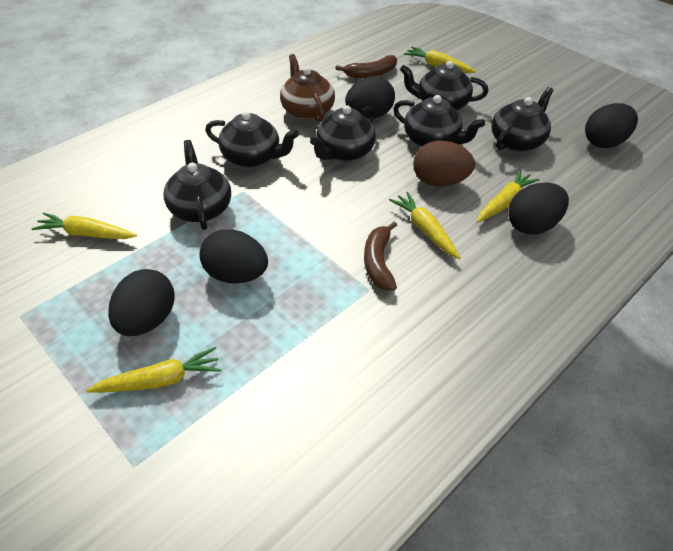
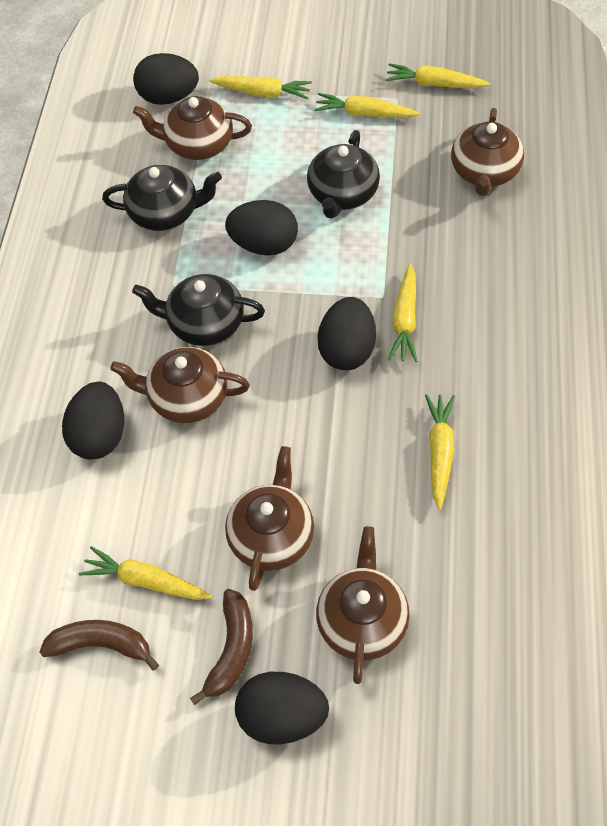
black teapot: [163,140,231,230] [205,111,299,167] [310,106,376,161] [393,95,485,147] [400,61,488,110] [491,87,553,152] = 6 -> [102,165,222,231] [132,274,265,346] [307,130,380,219] = 3
brown egg: [413,141,475,187] = 1 -> none = 0
brown teapot: [280,54,335,122] = 1 -> [110,347,250,423] [133,96,252,160] [225,446,314,591] [316,526,410,684] [451,108,524,196] = 5
yellow carrot: [32,213,137,239] [86,347,221,393] [389,192,461,259] [404,47,476,73] [477,170,540,223] = 5 -> [79,546,212,600] [209,76,312,99] [314,93,420,118] [385,63,490,88] [388,263,418,362] [425,394,455,510] = 6

